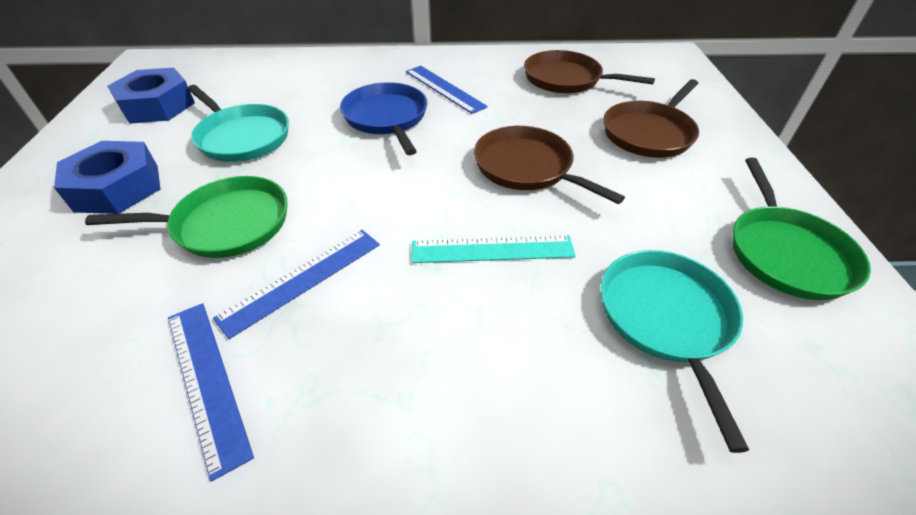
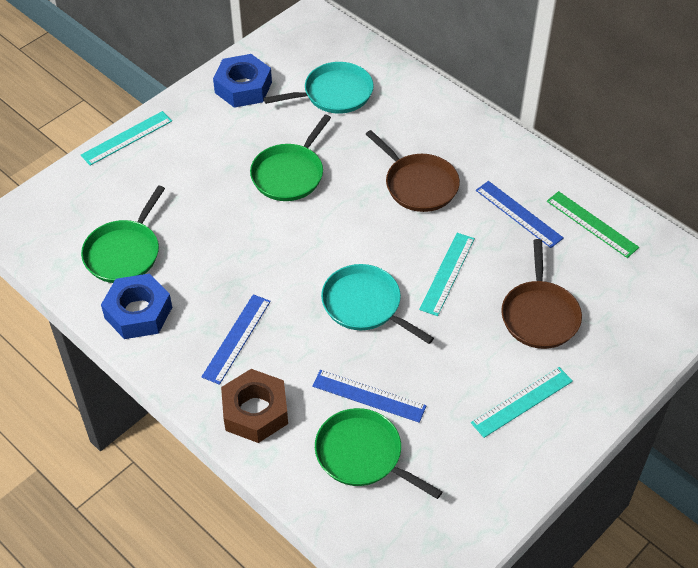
blue pan: [340,82,428,155] = 1 -> none = 0
brown nut: none = 0 -> [221,369,288,443] = 1
brown pan: [474,126,625,204] [524,50,655,93] [603,79,699,158] = 3 -> [366,130,460,212] [501,239,582,349] = 2
green pan: [85,176,288,258] [732,158,871,300] = 2 -> [81,185,165,283] [250,114,331,201] [315,408,442,499] = 3
green ruler: none = 0 -> [547,191,639,258] = 1
turquoise ruler: [412,235,576,263] = 1 -> [81,111,172,166] [419,233,475,316] [471,367,573,438] = 3

